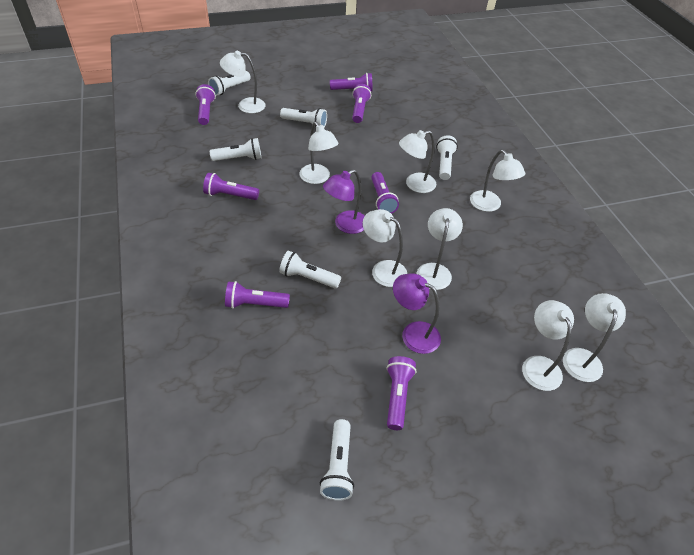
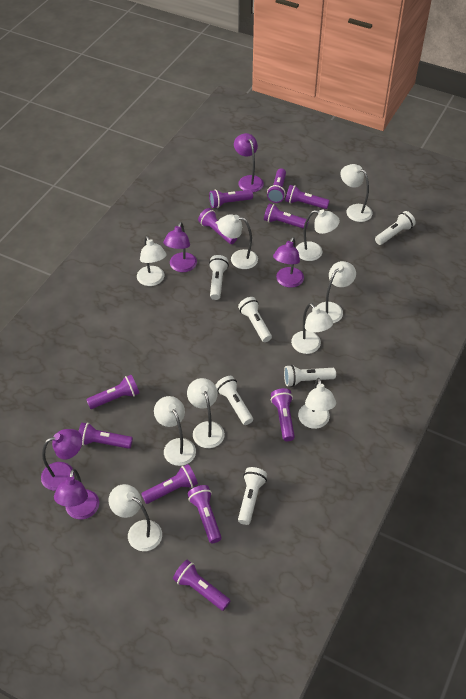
purple flashlight: [195,84,216,125] [203,173,259,200] [225,281,290,309] [330,73,373,91] [352,84,371,123] [371,172,399,214] [386,356,416,430] = 7 -> [79,423,133,449] [86,375,139,409] [141,464,198,504] [173,560,231,611] [188,485,222,543] [198,208,237,244] [209,189,253,208] [264,203,309,229] [267,168,286,203] [271,388,295,441] [285,185,330,209] = 11
purple lamp: [323,169,365,234] [393,273,441,354] = 2 -> [41,429,82,491] [54,469,99,519] [163,222,197,272] [234,133,264,192] [273,237,304,288] = 5
white lamp: [220,51,265,113] [299,122,339,184] [363,209,407,287] [399,130,436,193] [417,208,463,290] [470,150,525,212] [522,300,574,391] [563,293,626,382] = 8 -> [108,484,162,551] [137,236,167,286] [154,396,196,466] [187,378,225,448] [217,214,258,269] [291,303,333,354] [296,209,340,261] [298,378,336,429] [316,261,356,323] [340,164,373,222] = 10

